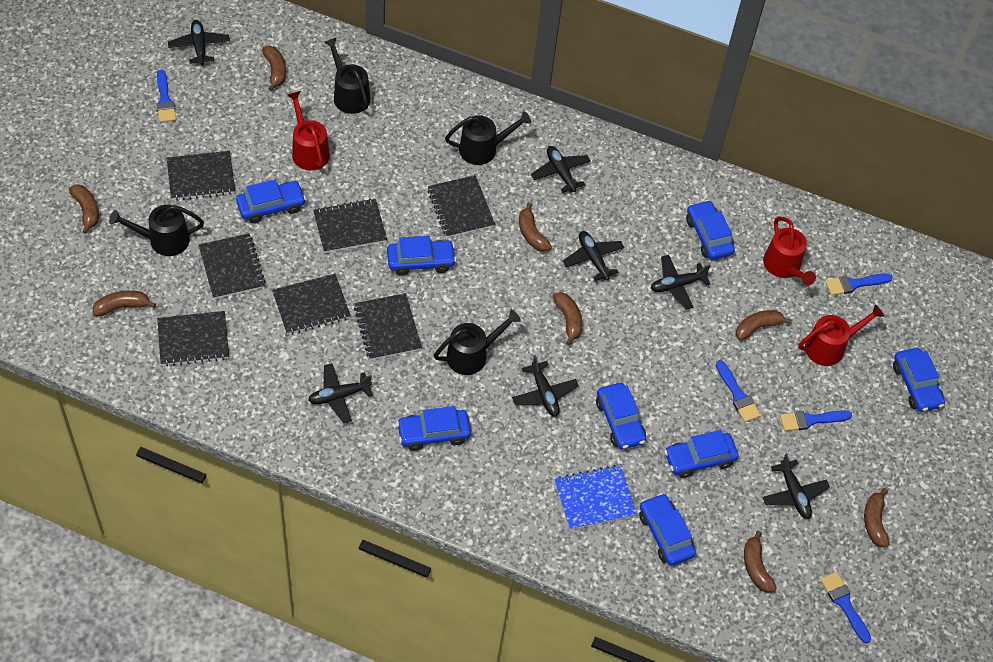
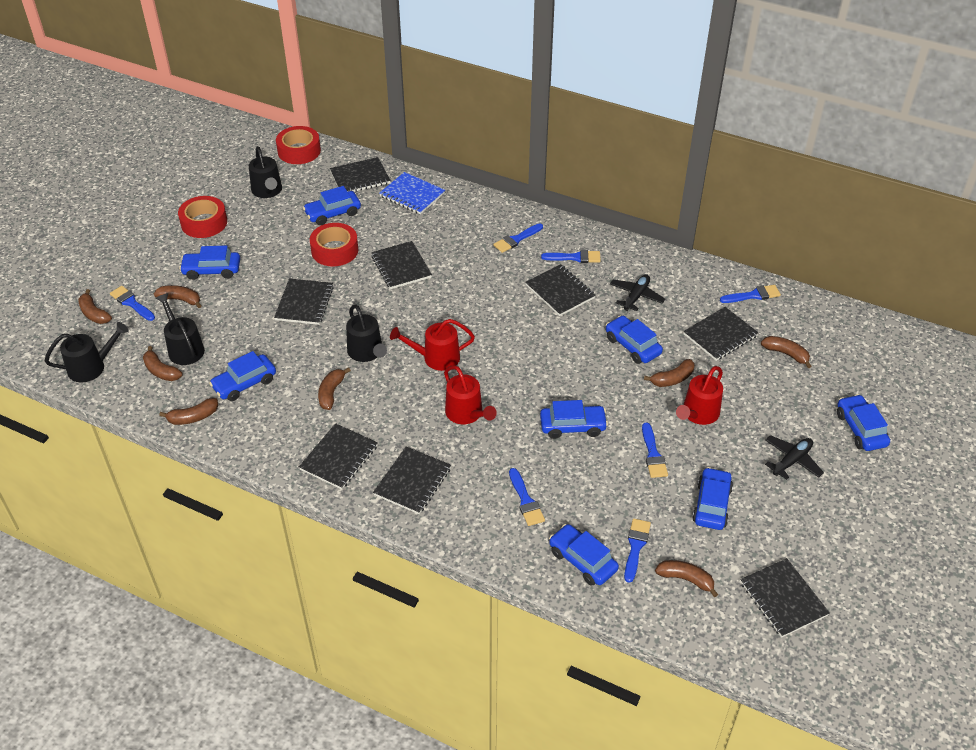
black notebook: [157,311,229,366] [167,151,235,201] [199,233,266,299] [272,274,351,335] [313,198,387,253] [354,293,422,360] [428,175,495,238] = 7 -> [274,278,334,325] [299,423,378,489] [330,157,391,192] [371,241,432,289] [373,446,451,514] [525,264,596,316] [683,307,758,361] [740,558,830,638] = 8
black plane: [168,20,230,66] [308,363,373,423] [512,355,579,417] [531,146,591,193] [563,231,624,281] [651,255,711,310] [762,454,830,519] = 7 -> [610,274,665,311] [765,435,824,480] = 2
blue brush: [157,70,176,122] [716,360,761,422] [780,410,852,431] [820,572,871,644] [825,273,893,295] = 5 -> [110,286,155,321] [493,223,543,253] [509,468,545,526] [541,250,601,263] [624,518,651,583] [642,423,668,478] [720,285,781,303] = 7
red tape: none = 0 -> [178,196,227,238] [276,126,321,164] [310,223,358,266] = 3

